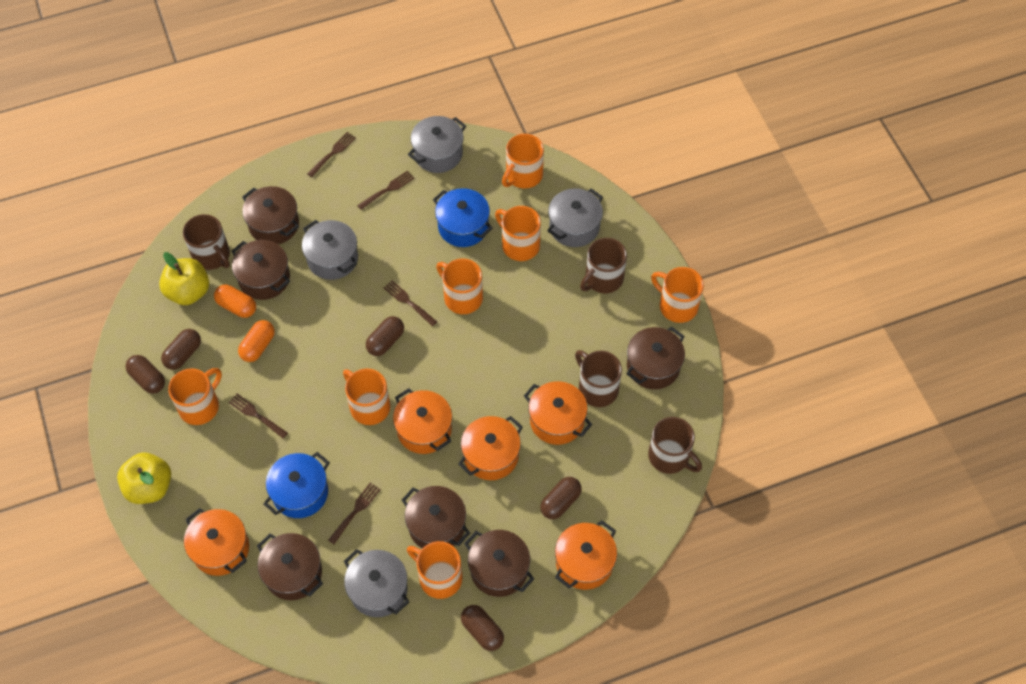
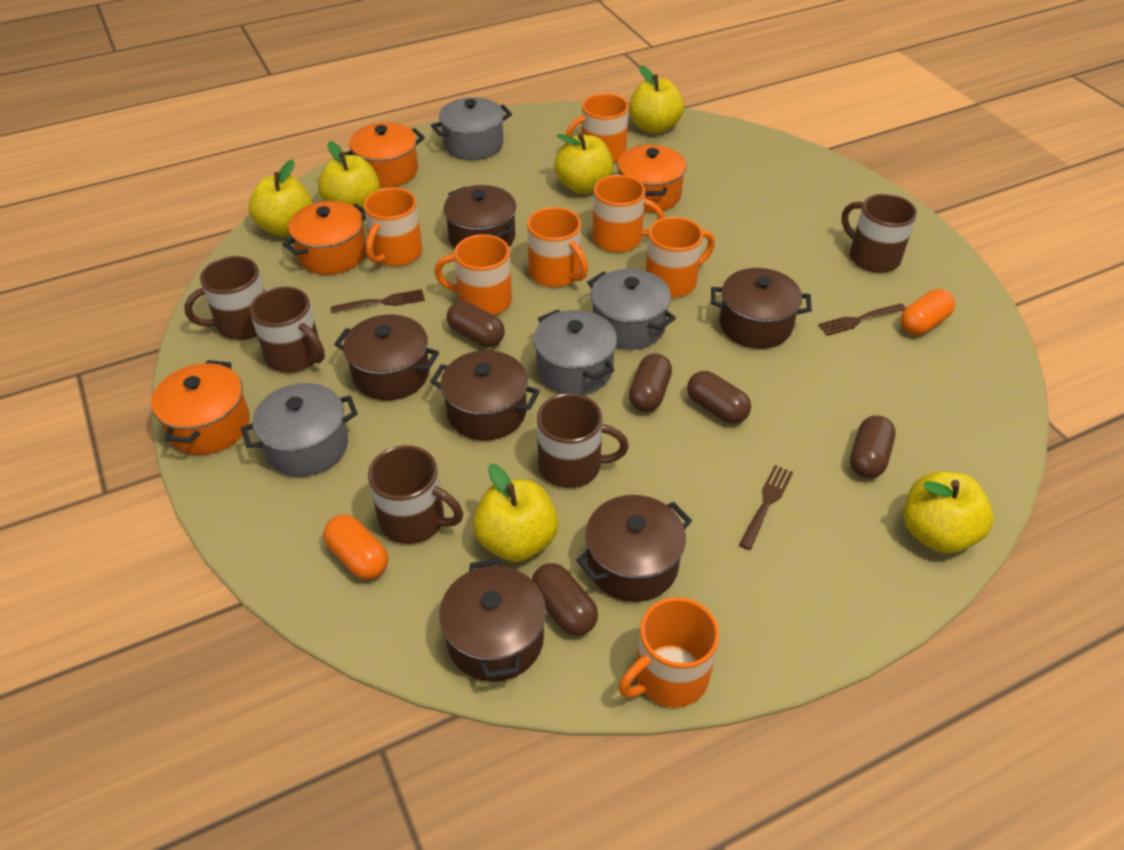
blue pot: [264,452,330,518] [433,188,493,247] = 2 -> none = 0
brown fork: [229,394,288,438] [307,132,356,177] [328,482,381,544] [357,171,414,210] [383,281,437,326] = 5 -> [331,289,425,313] [739,465,793,550] [818,303,906,336] = 3
brown mug: [183,214,230,270] [575,350,622,407] [580,238,627,293] [648,417,702,474] = 4 -> [184,256,265,340] [250,286,325,373] [368,445,463,544] [537,393,629,488] [842,194,917,273] = 5
orange pot: [184,508,249,576] [393,388,452,454] [458,416,523,480] [524,381,592,445] [555,520,617,590] = 5 -> [151,360,250,455] [283,201,366,275] [344,122,425,188] [617,145,686,212] = 4
yellow apple: [117,452,171,504] [159,252,209,305] = 2 -> [249,159,313,237] [318,141,380,213] [473,464,558,562] [554,133,613,194] [629,66,684,134] [903,472,994,554] = 6

